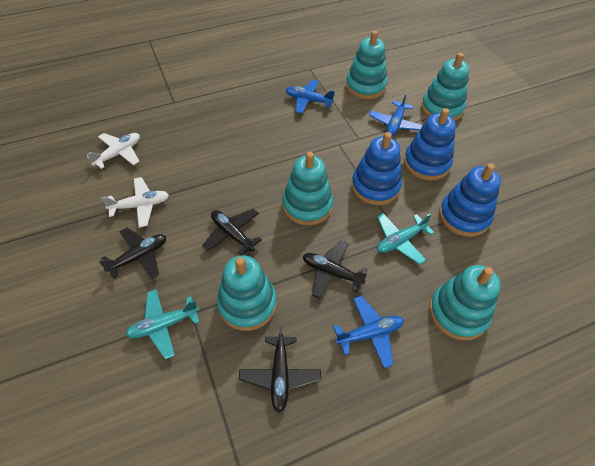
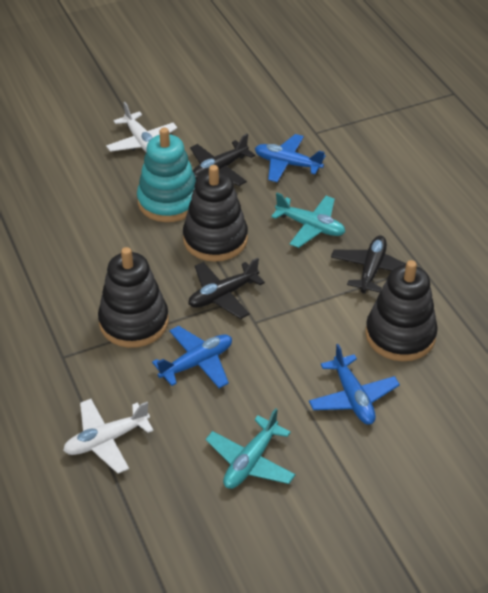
black plane: [99,228,166,279] [202,209,262,256] [239,327,321,413] [303,240,368,299] = 4 -> [188,258,265,319] [190,134,255,186] [331,235,406,294] = 3
black stacking toy: none = 0 -> [98,247,169,348] [183,165,248,262] [365,260,438,361] = 3
blue stacking toy: [352,132,402,205] [404,108,456,181] [439,163,501,237] = 3 -> none = 0
turquoise stacking toy: [217,255,277,331] [282,152,333,225] [346,31,387,99] [421,53,469,121] [429,265,500,340] = 5 -> [137,127,196,222] = 1

